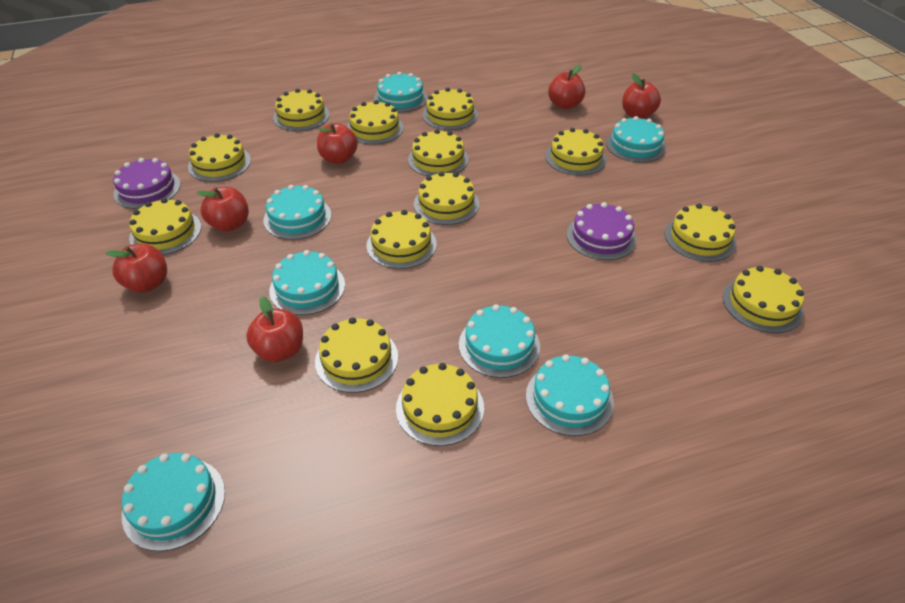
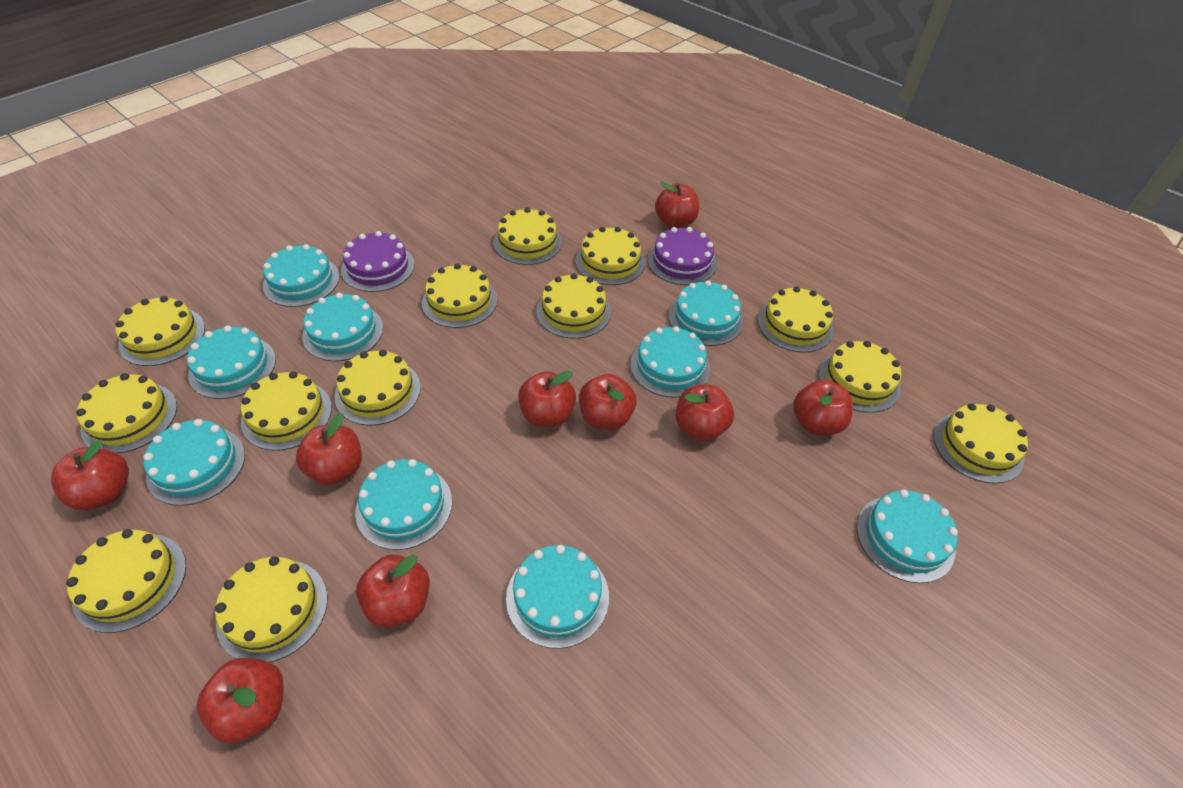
red apple: [105,244,167,293] [196,187,249,232] [246,296,303,362] [317,123,358,164] [548,65,586,109] [622,73,661,119] = 6 -> [51,440,129,510] [197,658,284,743] [296,413,362,485] [356,555,430,627] [518,371,576,427] [579,374,636,430] [655,182,699,228] [676,385,734,441] [793,380,853,435] = 9
turquoise cake: [122,453,225,551] [263,185,331,240] [269,250,345,315] [374,72,428,113] [459,304,540,378] [526,354,614,436] [606,116,666,163] = 7 -> [143,419,245,506] [187,326,276,399] [263,244,339,307] [302,293,383,361] [355,459,452,550] [506,545,609,649] [631,326,710,398] [668,280,744,346] [857,490,958,583] = 9

